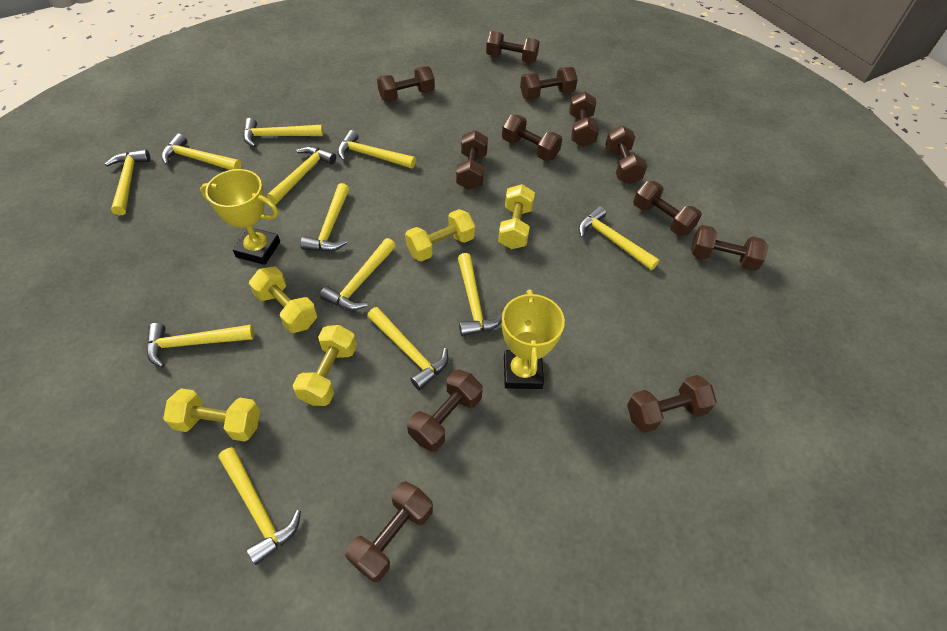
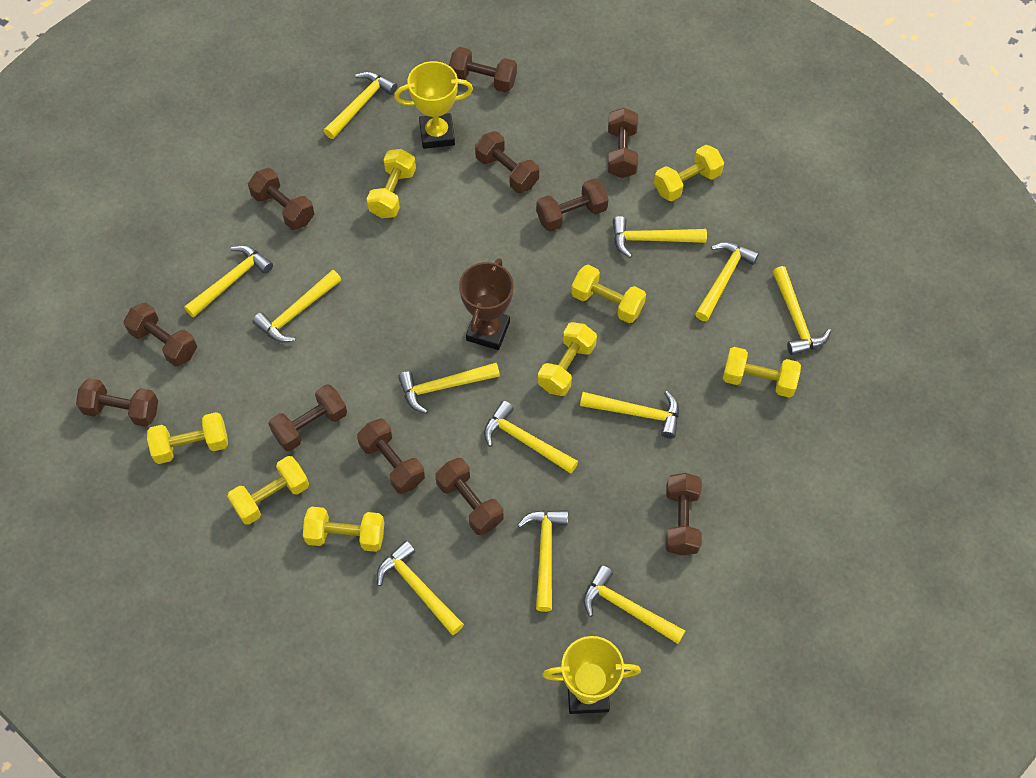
brown dumbbell: [345,481,433,583] [377,66,435,102] [407,370,483,452] [456,130,488,190] [486,31,540,63] [502,115,562,161] [520,67,578,100] [569,92,599,147] [605,126,647,184] [627,375,716,433] [633,181,702,236] [691,225,768,271] = 12 -> [76,378,158,427] [123,302,197,367] [248,168,314,230] [268,384,347,451] [357,419,425,494] [435,458,504,535] [449,47,517,92] [475,131,539,193] [536,179,608,232] [608,108,638,178] [666,473,702,555] = 11
brown trophy: none = 0 -> [459,258,514,350] = 1
yellow dumbbell: [163,388,260,442] [249,266,317,333] [293,325,357,406] [405,209,475,261] [498,184,535,249] = 5 -> [147,412,228,464] [227,456,309,525] [303,506,384,552] [367,149,416,218] [538,322,597,396] [571,265,646,323] [654,145,724,201] [723,347,801,398] = 8

